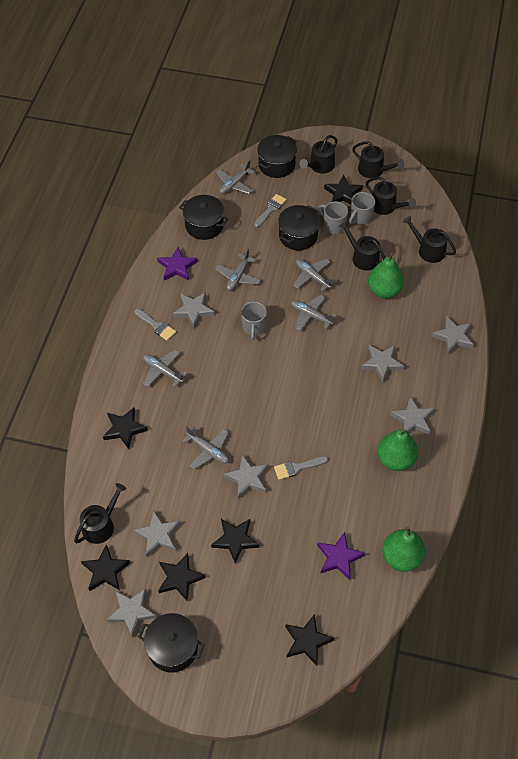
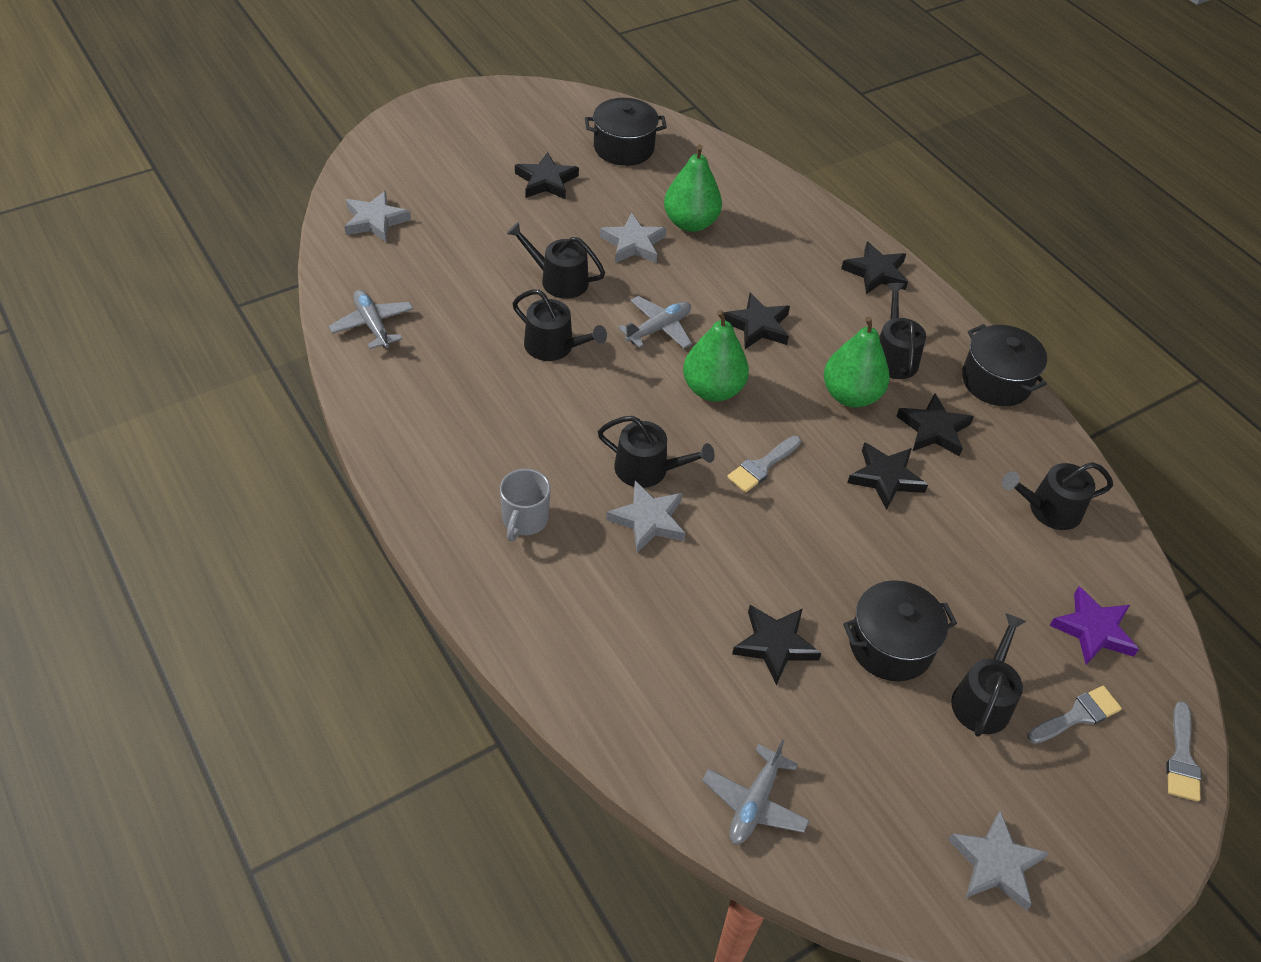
black pot: [138,613,205,673] [179,195,228,240] [257,135,297,178] [278,205,320,251] = 4 -> [585,98,667,166] [843,580,957,681] [962,324,1047,406] = 3
grey mug: [241,302,267,340] [318,201,348,234] [349,192,375,224] = 3 -> [500,469,550,541] = 1
grey plane: [143,350,188,387] [182,426,229,469] [215,249,261,291] [216,160,256,194] [291,294,337,331] [293,258,336,292] = 6 -> [328,290,413,349] [618,296,692,349] [702,739,810,844] = 3
grey star: [106,588,157,638] [133,511,180,557] [173,292,215,328] [224,455,268,499] [361,345,405,382] [390,396,435,435] [431,316,474,354] = 7 -> [345,191,411,242] [600,213,667,263] [606,481,686,553] [948,810,1049,910] = 4
purple star: [157,247,198,281] [317,532,365,580] = 2 -> [1049,587,1139,665] = 1

